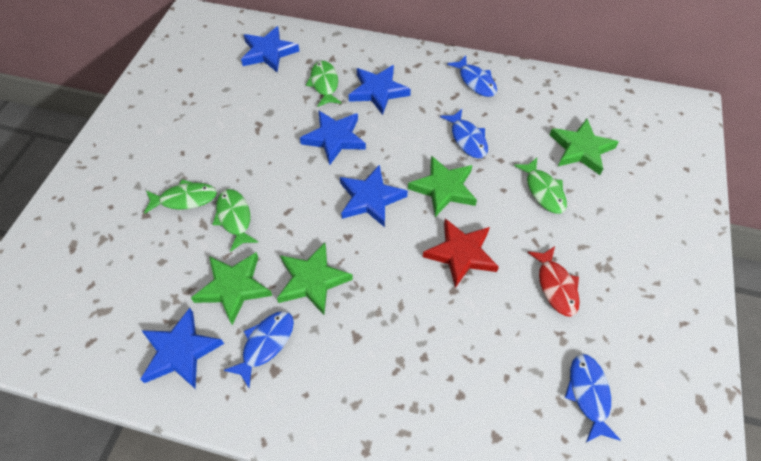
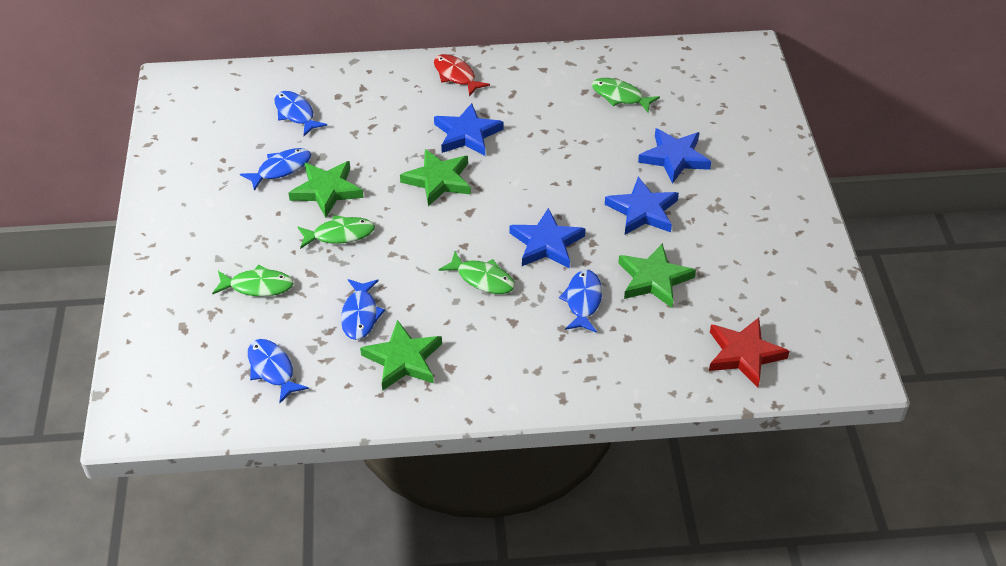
blue fish: [224,311,294,388] [440,109,488,158] [447,55,497,97] [565,354,621,442] = 4 -> [240,148,311,191] [248,339,309,403] [275,91,327,136] [341,279,385,340] [559,270,602,333] = 5
blue star: [140,308,224,388] [241,26,300,72] [300,110,366,165] [340,165,408,227] [349,65,411,115] = 5 -> [434,103,504,156] [509,208,585,268] [605,177,679,235] [638,128,711,184] = 4

